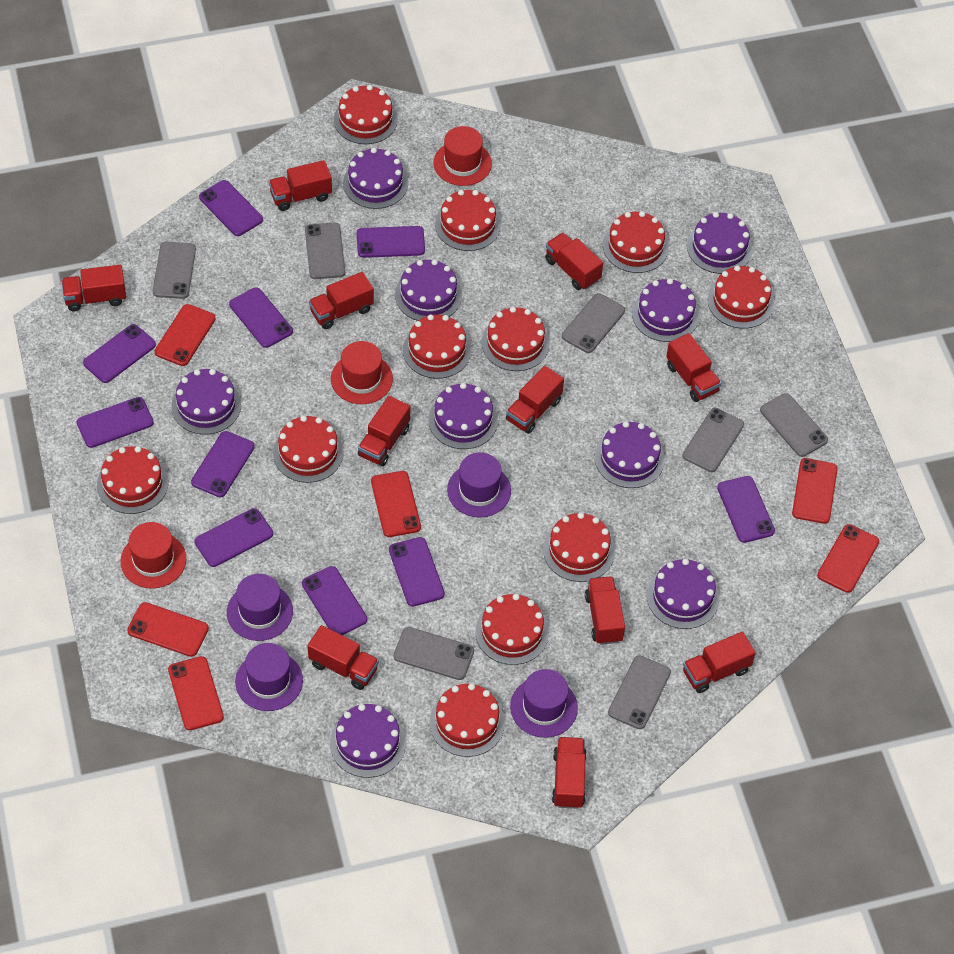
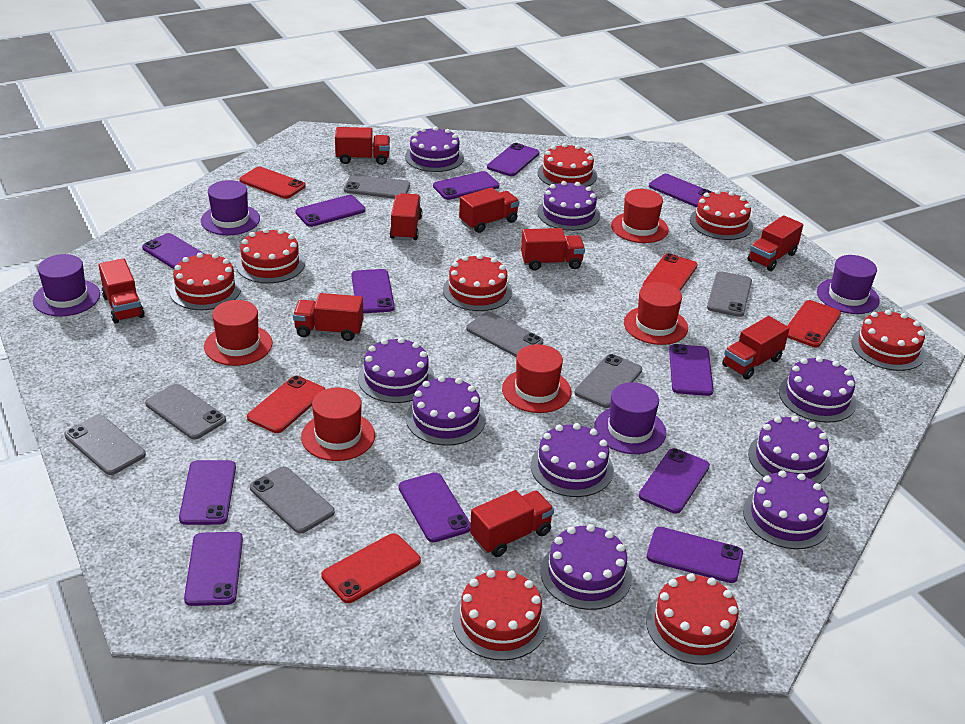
purple phone: [76,397,154,448] [83,324,156,383] [191,431,255,497] [194,508,273,567] [199,180,263,236] [229,287,293,348] [302,566,367,635] [357,226,425,258] [389,537,445,607] [717,476,775,543] = 10 -> [142,233,204,269] [179,460,236,525] [184,532,243,606] [295,195,365,227] [351,269,395,313] [399,472,471,542] [433,171,499,200] [487,143,540,176] [639,448,710,514] [647,527,743,583] [649,174,712,207] [669,344,714,396] = 12
red cake: [97,446,169,514] [273,416,344,483] [334,85,398,144] [403,314,471,379] [429,683,505,757] [435,190,501,251] [475,594,549,665] [481,307,550,371] [543,512,615,582] [603,211,669,273] [707,265,774,329] = 11 -> [170,253,241,310] [236,228,305,283] [443,254,512,311] [452,570,548,661] [538,143,597,187] [646,573,742,665] [690,190,753,240] [851,310,926,371] = 8
red hat: [121,522,186,589] [331,341,393,404] [434,126,492,186] = 3 -> [204,300,272,366] [301,387,375,461] [502,344,571,413] [611,189,669,243] [624,282,688,345] = 5
red phone: [127,602,209,657] [155,304,216,366] [168,656,224,730] [371,471,421,537] [792,458,838,524] [817,524,879,593] = 6 -> [239,167,306,199] [247,376,326,433] [322,533,421,603] [643,253,698,291] [787,300,841,347] = 5
red truck: [62,265,126,311] [269,160,332,211] [308,625,379,690] [309,272,374,329] [358,396,410,466] [506,366,564,434] [545,233,603,290] [552,737,587,809] [585,576,625,645] [666,333,721,402] [683,632,756,693] = 11 -> [99,258,145,324] [293,293,363,341] [335,127,390,165] [390,193,422,241] [459,187,520,233] [470,490,554,557] [521,228,585,271] [722,316,790,380] [748,215,803,271] = 9

